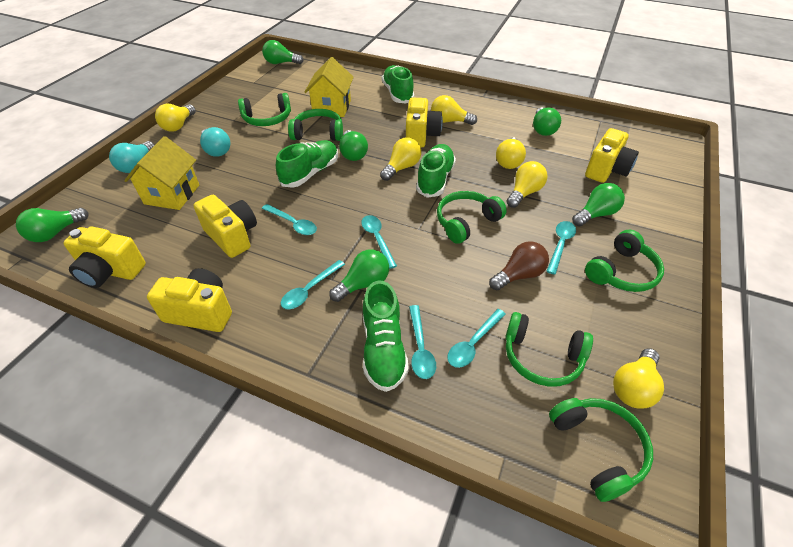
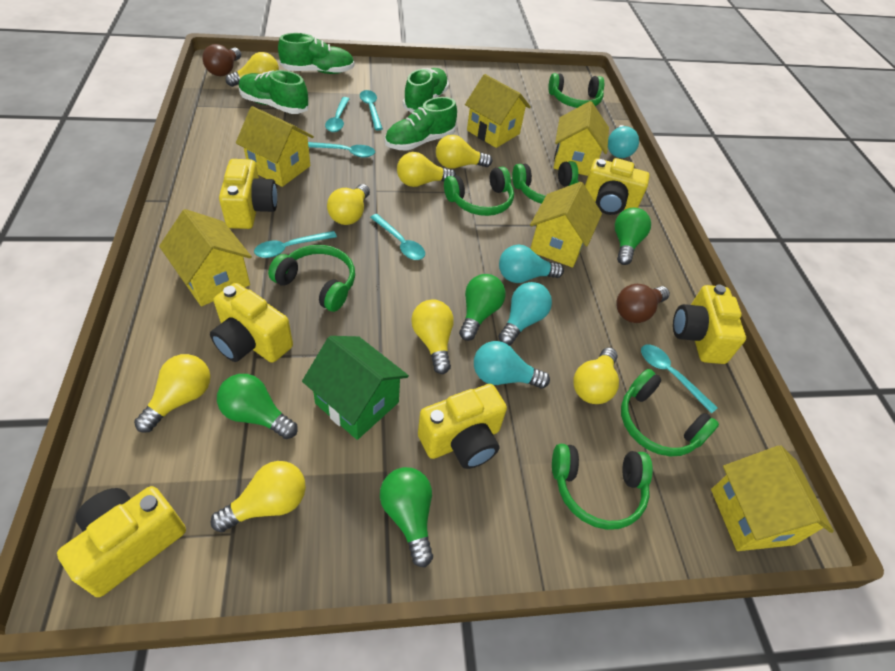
brown light bulb: [489,242,549,290] = 1 -> [202,44,241,76] [616,284,670,323] = 2
green house: none = 0 -> [302,336,409,440] = 1
green light bulb: [16,208,89,242] [262,40,304,64] [329,249,389,302] [339,130,368,161] [533,107,561,136] [572,183,625,227] = 6 -> [217,374,298,439] [380,467,433,567] [459,274,506,341] [615,208,651,265] = 4
turquoise light bulb: [109,141,155,173] [200,127,230,157] = 2 -> [474,341,550,389] [498,282,552,345] [499,245,564,283] [608,125,639,158] = 4
yellow camera: [63,227,146,288] [147,268,232,332] [193,195,257,258] [406,97,443,148] [585,128,639,183] = 5 -> [57,486,186,597] [210,283,293,363] [219,159,277,229] [418,384,507,469] [585,158,650,215] [673,284,746,364] = 6
yellow house: [124,136,199,210] [304,57,354,117] = 2 -> [159,209,252,306] [236,106,314,187] [465,74,531,148] [530,182,602,268] [554,101,609,176] [711,445,834,551] = 6
yellow light bulb: [155,104,196,132] [380,137,421,181] [431,95,477,125] [496,137,526,169] [506,161,548,208] [613,348,664,409] = 6 -> [134,354,210,433] [211,461,306,532] [226,52,279,87] [327,184,370,225] [397,152,456,187] [411,299,454,374] [436,135,492,169] [573,347,619,404] = 8

